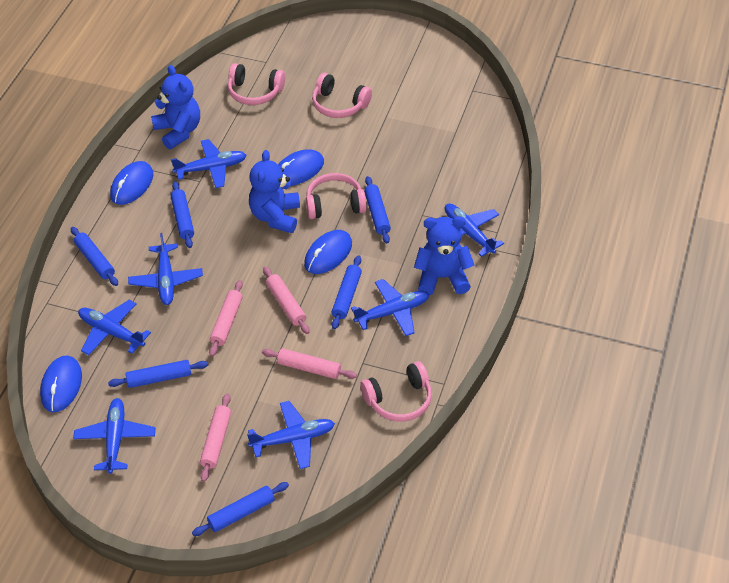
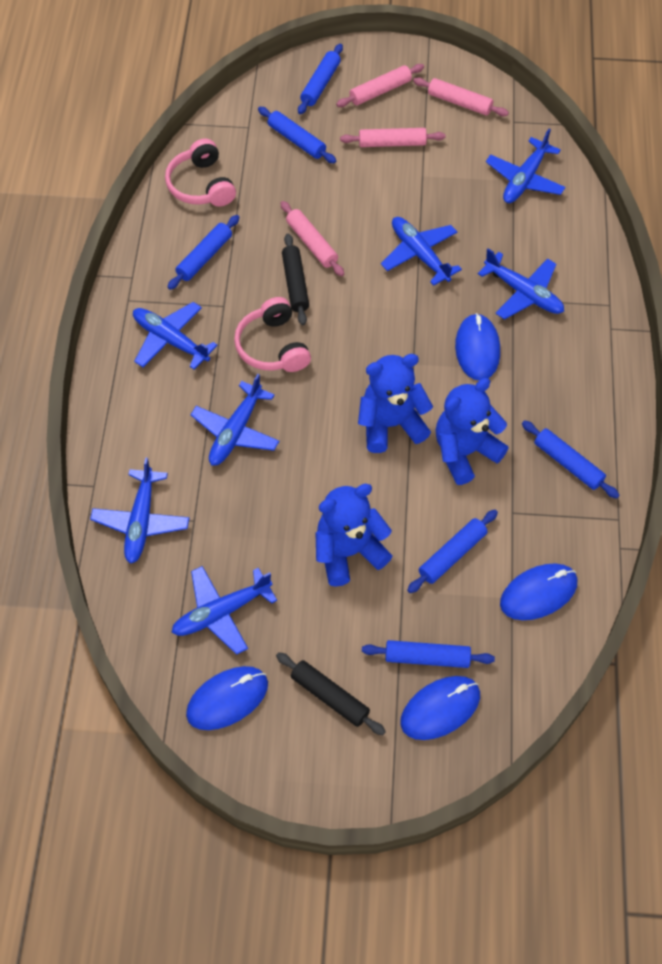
black rolling pin: none = 0 -> [276,652,386,735] [282,234,309,325] = 2
pink headphones: [228,63,285,105] [306,173,367,219] [312,73,372,118] [360,361,432,422] = 4 -> [165,139,236,206] [234,297,311,372] = 2

